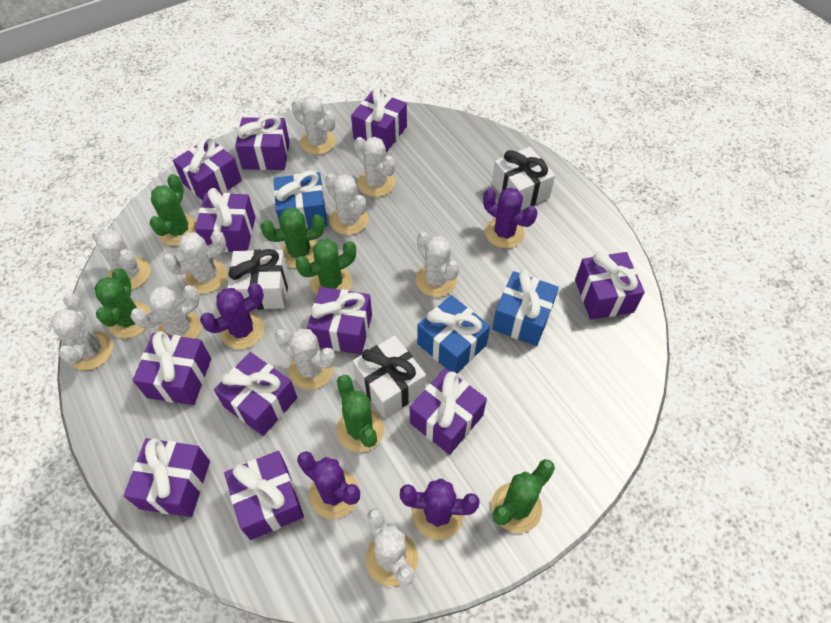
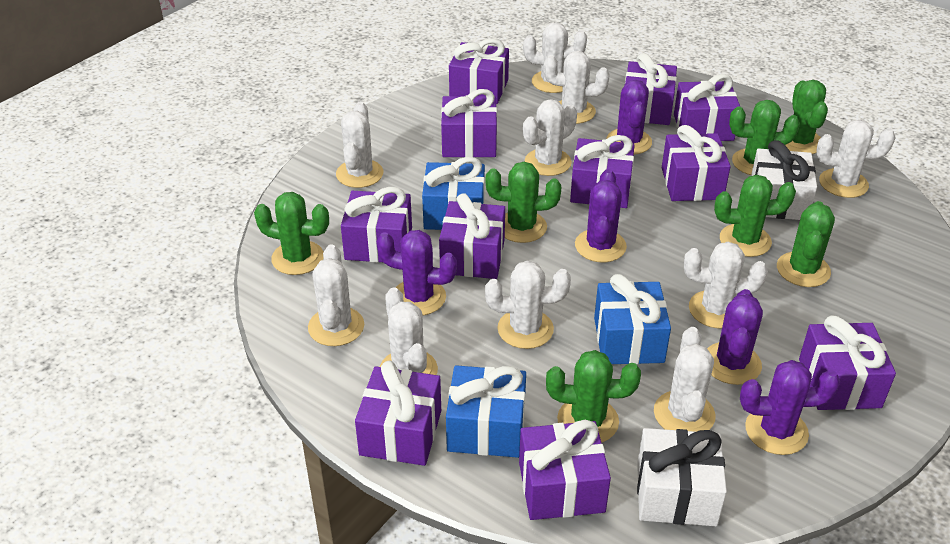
green cactus: [94,268,151,339] [150,174,197,246] [261,208,325,268] [295,239,356,295] [337,375,384,452] [491,459,555,533] = 6 -> [254,192,329,275] [486,162,561,243] [546,350,641,443] [714,175,796,257] [729,100,800,175] [777,201,835,287] [785,80,828,154] = 7
purple cactus: [200,283,264,349] [297,451,360,519] [400,479,479,540] [483,188,537,248] = 4 -> [376,230,457,315] [575,169,627,262] [606,80,652,155] [707,289,763,385] [740,360,840,455] = 5
white gift: [227,249,289,310] [352,335,426,418] [492,147,555,211] = 3 -> [637,428,727,526] [751,140,817,220] = 2

